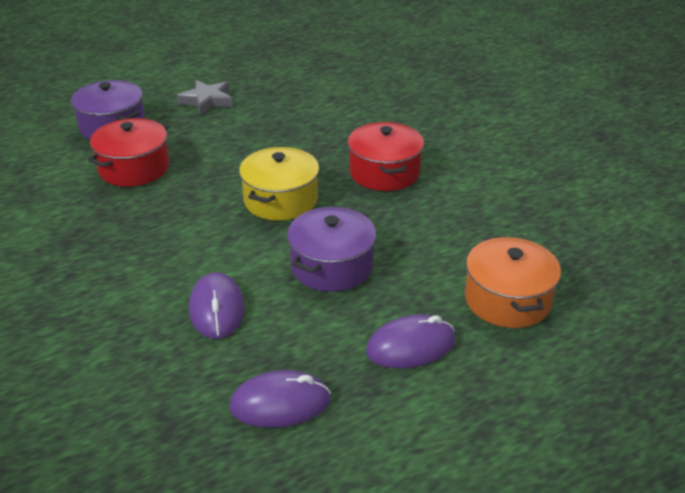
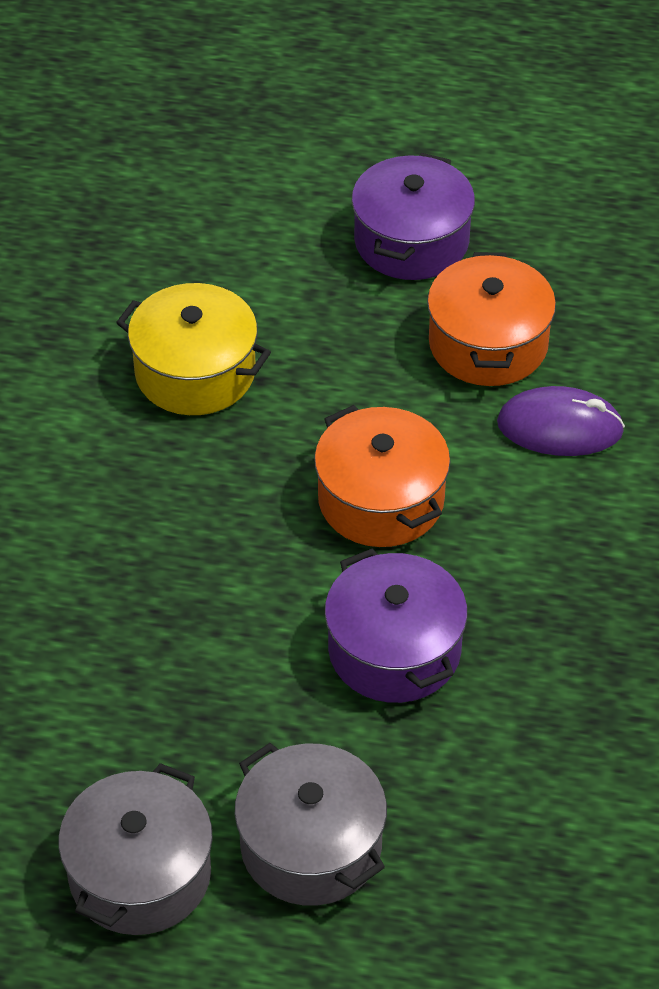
grey pot: none = 0 -> [59,763,213,935] [235,743,387,906] = 2
grey star: [177,80,233,116] = 1 -> none = 0
orange pot: [465,236,561,328] = 1 -> [314,405,450,547] [427,252,556,386] = 2
purple mouse: [189,272,244,339] [229,370,331,428] [366,314,456,369] = 3 -> [497,386,625,456] = 1
red pot: [88,118,169,187] [348,122,424,191] = 2 -> none = 0

